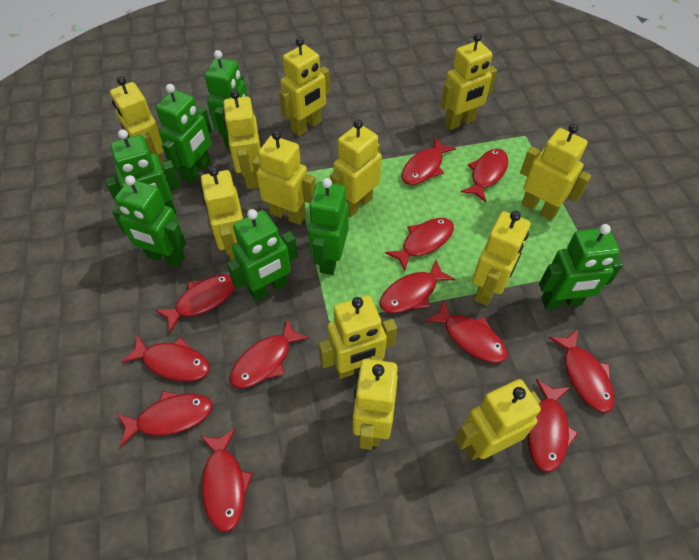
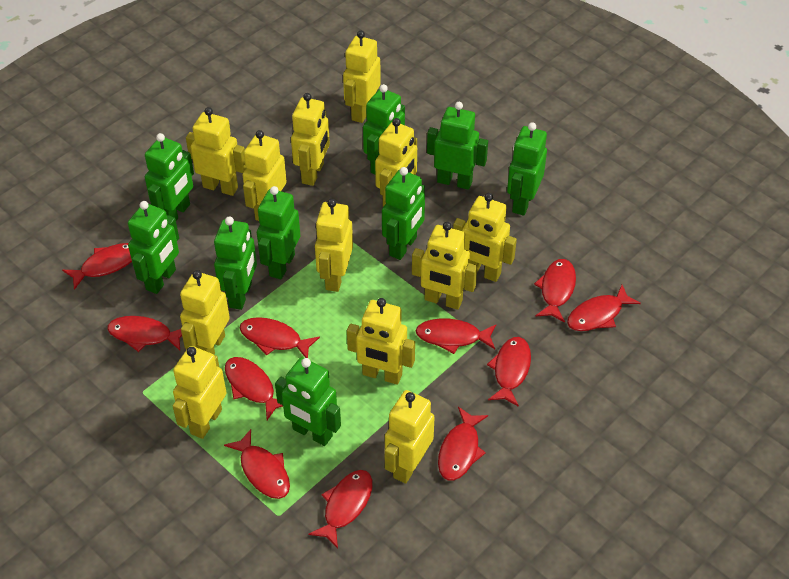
green robot: [105,129,181,214] [112,175,186,267] [156,84,212,184] [205,50,248,149] [226,209,298,301] [308,178,349,275] [539,224,623,309] = 7 -> [128,201,179,294] [145,133,194,221] [214,217,257,310] [257,186,300,279] [275,357,341,446] [363,84,405,174] [382,167,425,260] [427,102,488,190] [507,122,547,216] = 9
red fish: [118,391,213,448] [121,335,210,381] [155,274,235,333] [200,428,253,532] [230,318,310,388] [380,260,455,313] [385,218,454,271] [401,137,456,185] [425,299,508,363] [461,149,508,202] [528,379,578,472] [549,329,615,413] = 12 -> [62,243,132,290] [107,316,182,352] [224,429,290,499] [225,357,283,420] [240,317,320,358] [309,470,372,549] [415,319,496,354] [438,407,488,481] [487,337,531,407] [534,259,576,322] [567,285,641,331] = 11

